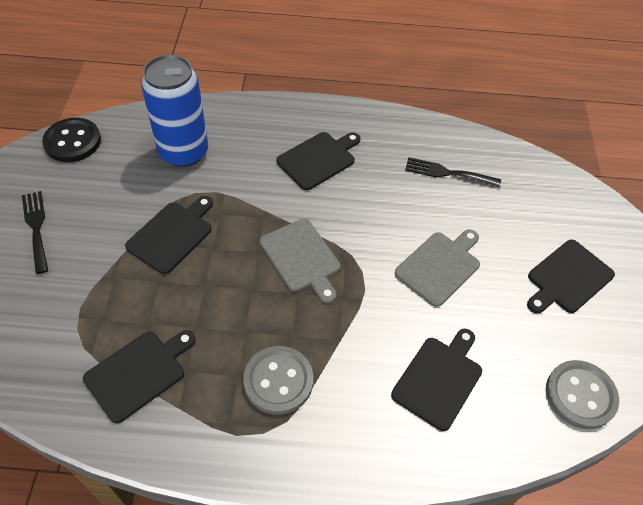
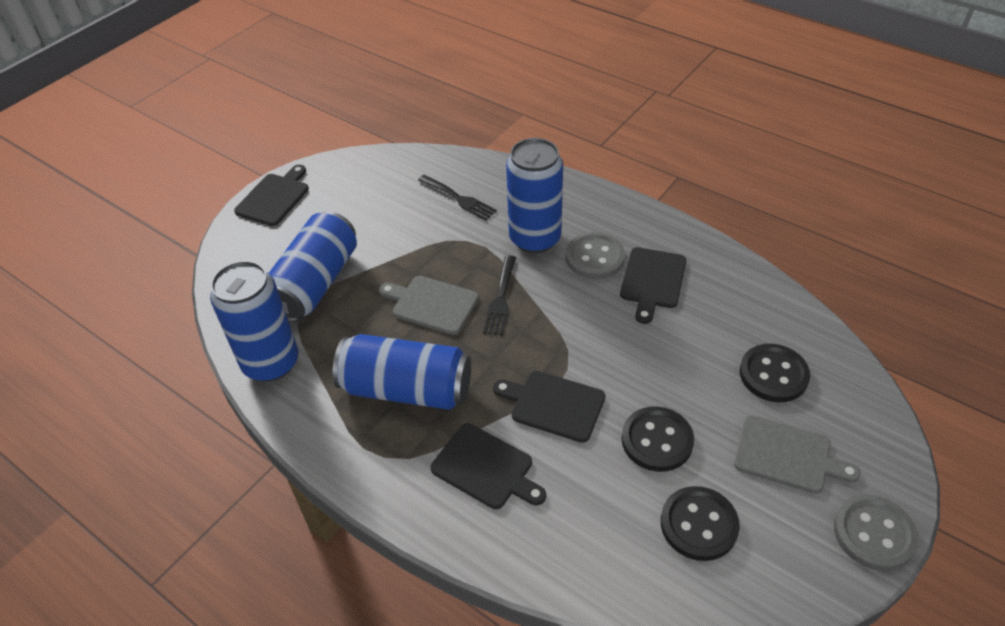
black button: [42,118,101,162] = 1 -> [622,406,694,472] [661,486,740,561] [740,344,810,402] = 3
black cutting board: [83,330,195,424] [125,196,213,274] [277,132,361,190] [391,329,482,431] [527,240,615,313] = 5 -> [234,165,309,226] [430,423,546,509] [493,371,605,443] [620,247,686,324] = 4
blue can: [141,55,208,167] = 1 -> [210,261,298,382] [269,211,357,322] [333,334,471,410] [506,138,563,253] = 4

